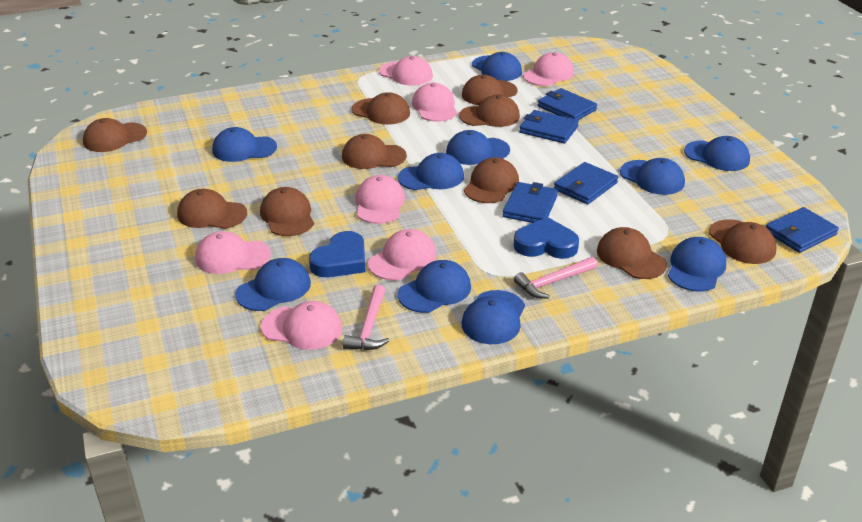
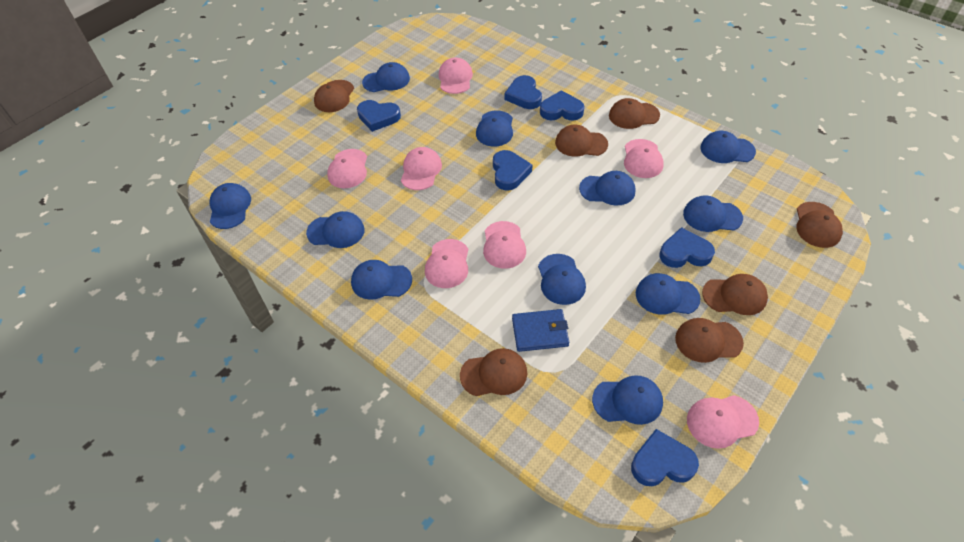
blue cap: [212,127,277,162] [235,258,311,311] [398,153,464,190] [398,260,471,313] [446,130,510,165] [461,290,525,344] [472,52,522,81] [620,158,685,195] [668,237,726,291] [684,136,750,171] = 10 -> [210,183,251,229] [306,211,364,248] [351,260,412,300] [362,62,410,92] [476,111,513,147] [538,254,586,305] [579,171,636,205] [592,375,663,425] [636,273,701,315] [683,195,743,232] [700,131,756,163] = 11
blue heart: [309,231,366,277] [514,217,579,259] = 2 -> [357,100,401,132] [493,150,532,191] [505,75,542,109] [540,90,584,121] [631,429,699,486] [660,227,715,268] = 6
blue wallet: [503,182,558,223] [519,110,579,143] [538,88,597,120] [554,162,618,204] [766,207,839,253] = 5 -> [512,309,569,352] = 1
brown cap: [83,118,147,152] [177,189,247,229] [260,187,314,236] [342,134,407,169] [352,92,410,125] [459,95,520,127] [462,75,518,105] [464,157,519,203] [597,227,667,279] [709,219,776,264] = 10 -> [314,80,354,112] [460,348,527,396] [555,124,608,157] [609,98,660,129] [675,318,744,363] [702,274,768,315] [796,202,843,248] = 7
pink hammer: [343,285,390,350] [514,257,597,298] = 2 -> none = 0

